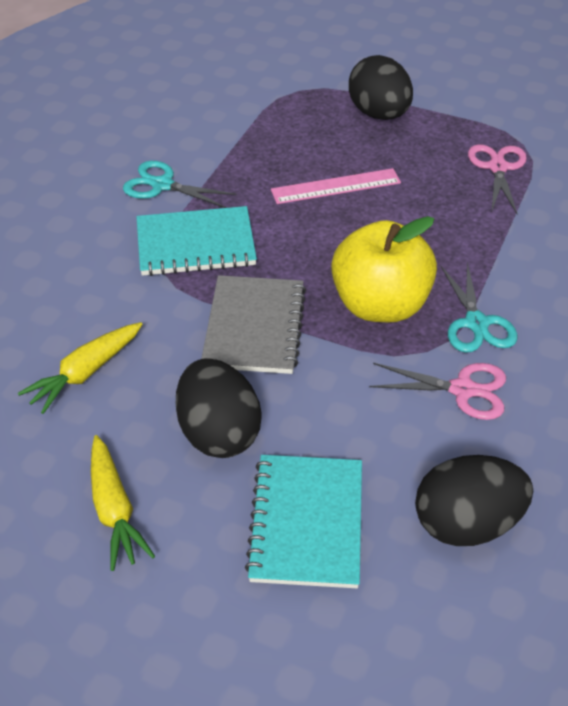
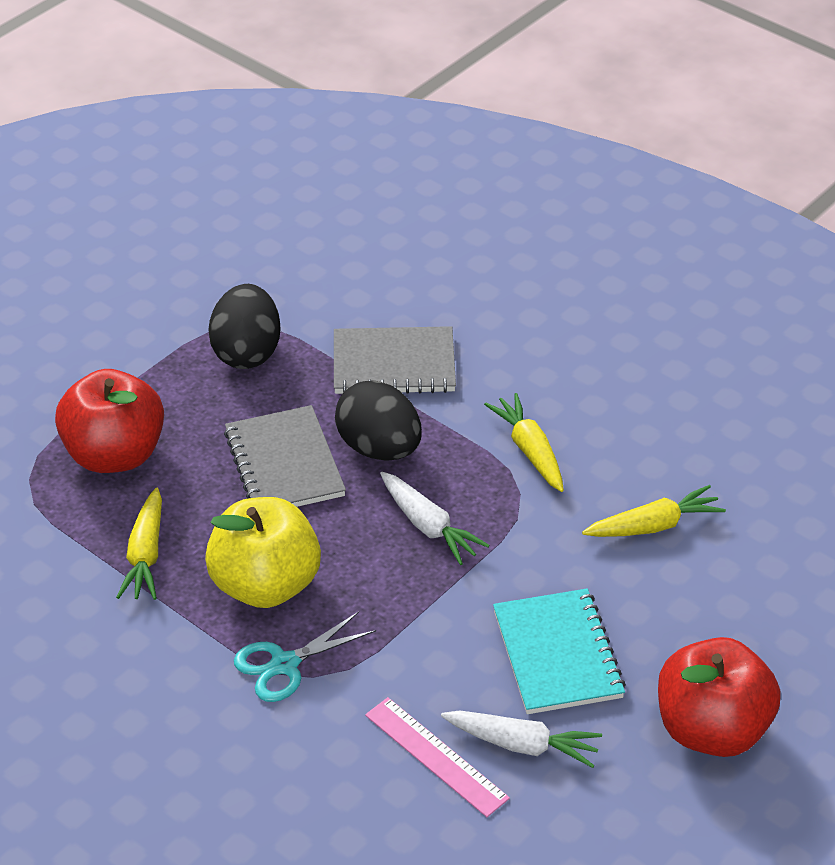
black egg: [176,358,262,458] [349,55,413,120] [415,455,533,546] = 3 -> [208,284,281,369] [335,380,422,461] = 2
grey notebook: [201,275,306,374] = 1 -> [224,405,346,507] [334,326,456,394] = 2
pink scissors: [369,363,506,420] [468,144,527,214] = 2 -> none = 0
red apple: none = 0 -> [55,369,164,473] [658,637,781,757] = 2
turquoise notebook: [137,206,257,276] [245,455,362,588] = 2 -> [493,588,626,714] = 1
turquoise scissors: [123,161,237,208] [441,262,517,353] = 2 -> [234,611,376,702] = 1
white carrot: none = 0 -> [380,472,490,565] [441,710,602,768] = 2
yellow carrot: [18,322,142,414] [91,435,155,571] = 2 -> [116,488,162,600] [484,393,564,492] [582,485,726,537] = 3

